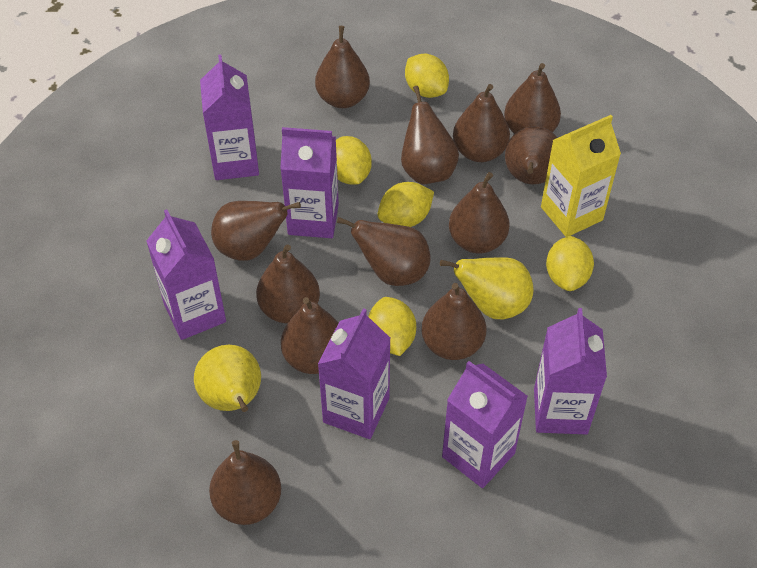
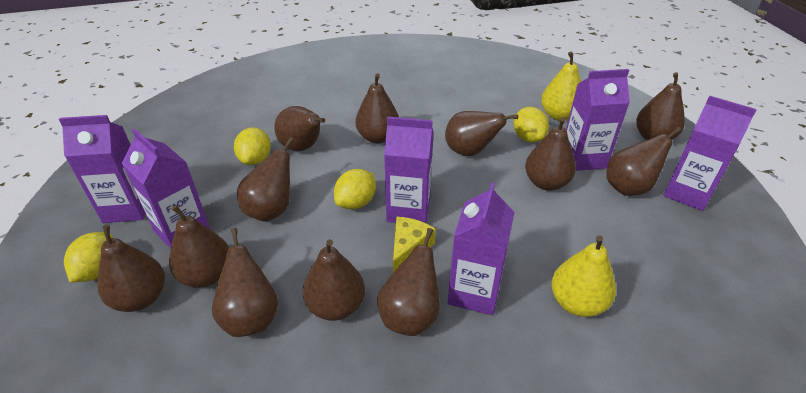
yellow carton: [541,115,621,237] = 1 -> none = 0
yellow cheese: none = 0 -> [393,217,436,273] = 1
yellow lemon: [336,136,372,185] [368,297,416,356] [378,182,434,227] [405,54,449,98] [546,236,594,291] = 5 -> [64,232,113,282] [234,127,271,165] [334,169,376,209] [513,107,549,142] = 4

